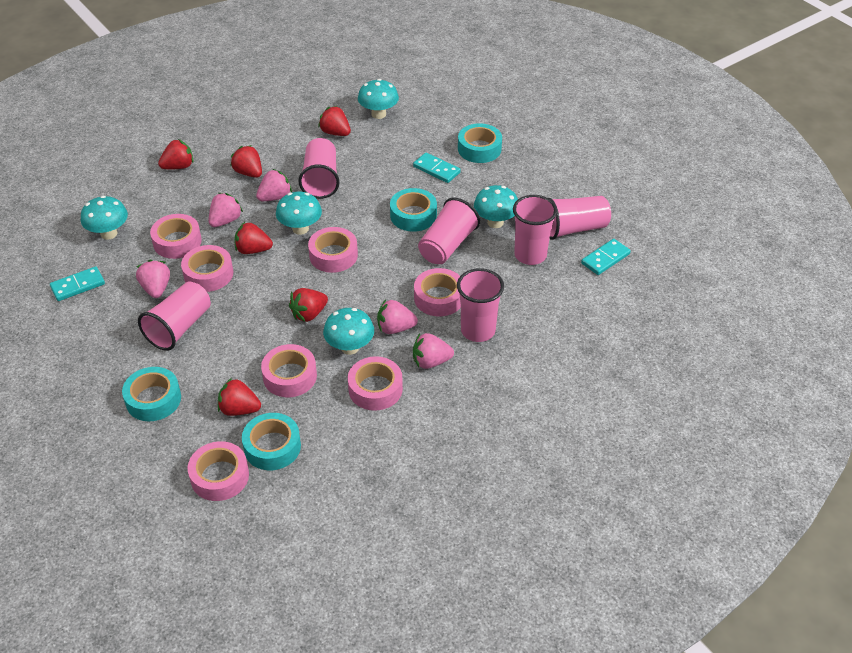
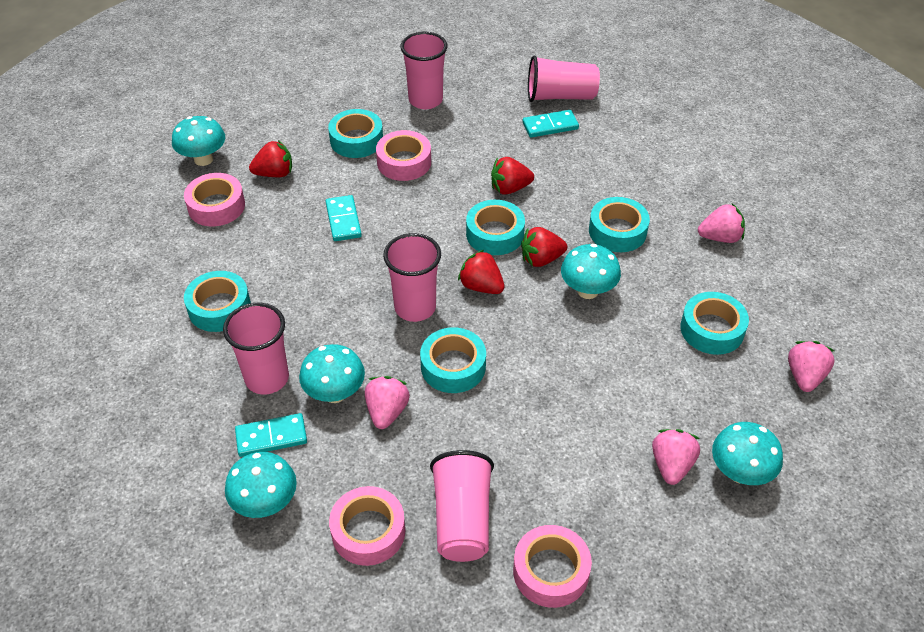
pink cup: [138,282,211,351] [298,138,339,199] [418,198,480,264] [457,268,504,342] [513,195,557,265] [549,196,611,240] = 6 -> [223,303,289,394] [383,233,441,322] [400,32,447,109] [430,450,494,562] [528,55,600,102] = 5
pink strawberry: [136,260,170,298] [209,193,243,227] [256,169,292,201] [377,299,418,334] [413,333,454,369] = 5 -> [365,376,410,429] [652,429,700,485] [698,204,745,243] [788,341,835,392] = 4
pink tape: [150,214,202,259] [181,245,233,292] [188,441,249,501] [261,344,317,397] [308,227,358,273] [348,356,403,411] [414,268,461,316] = 7 -> [184,173,245,226] [329,486,405,566] [376,130,431,181] [513,525,592,608] = 4
red strawberry: [158,139,193,169] [218,378,261,416] [230,145,262,178] [235,222,273,254] [289,288,328,322] [318,106,351,136] = 6 -> [249,140,292,177] [458,250,505,294] [491,157,534,195] [521,227,567,267] = 4
turquoise tape: [122,367,181,421] [242,413,301,470] [390,188,437,232] [458,123,502,163] = 4 -> [184,271,251,332] [328,109,383,158] [420,327,486,393] [466,200,525,255] [589,197,650,252] [680,292,749,355] = 6

